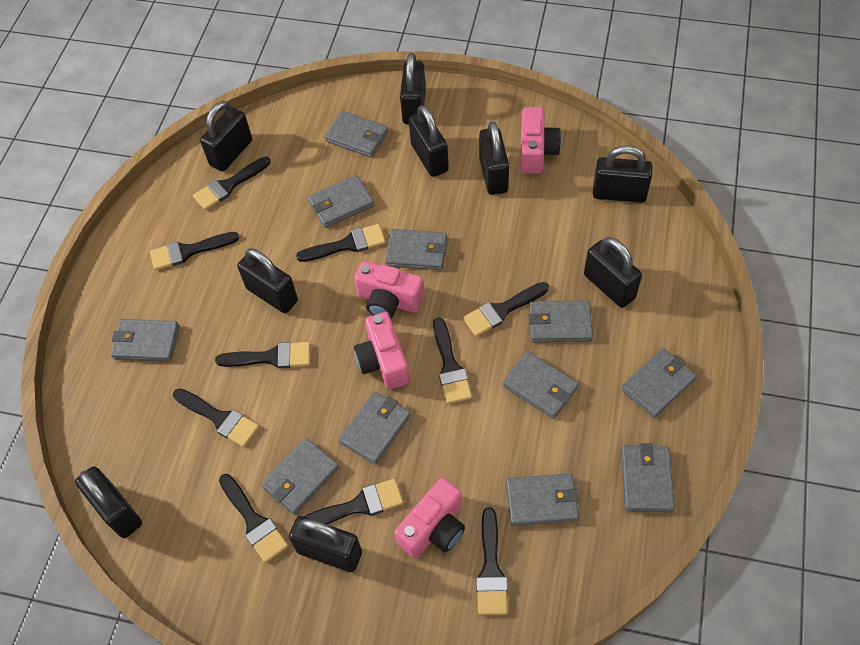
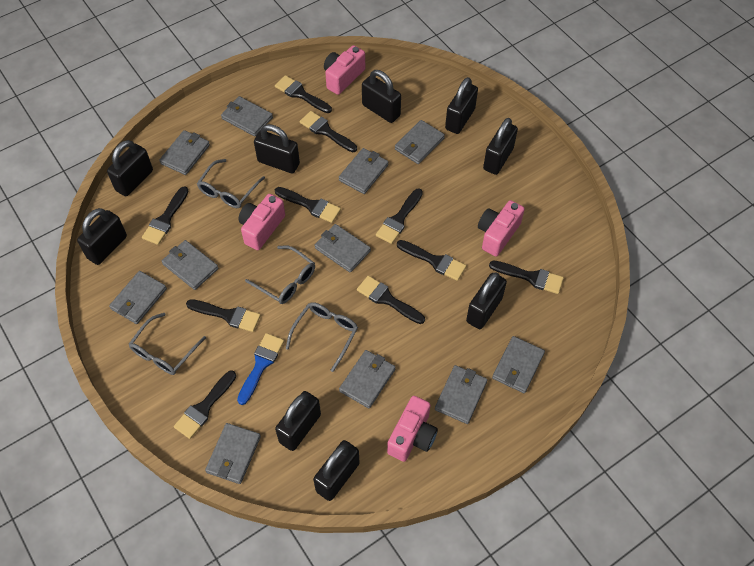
blue brush: none = 0 -> [237,333,284,405] = 1
grey glasses: none = 0 -> [129,313,206,375] [197,159,265,208] [245,245,315,304] [286,302,358,372] = 4

